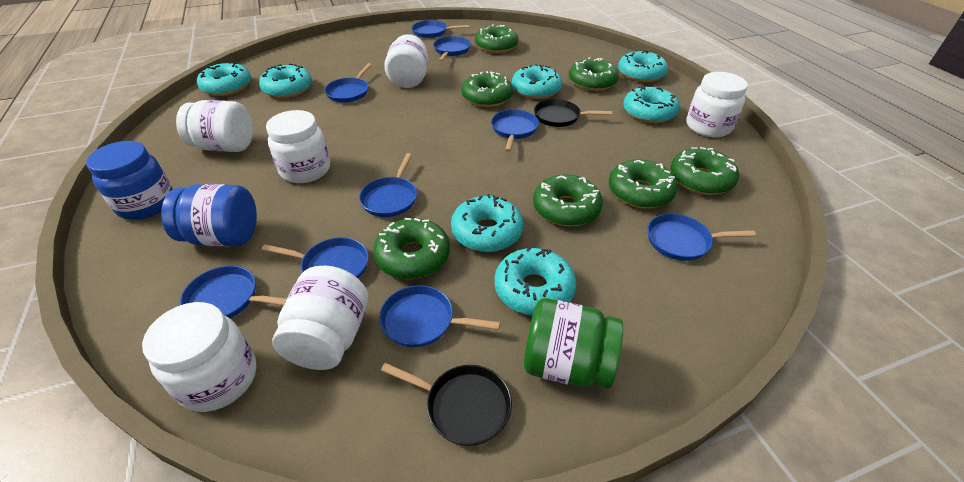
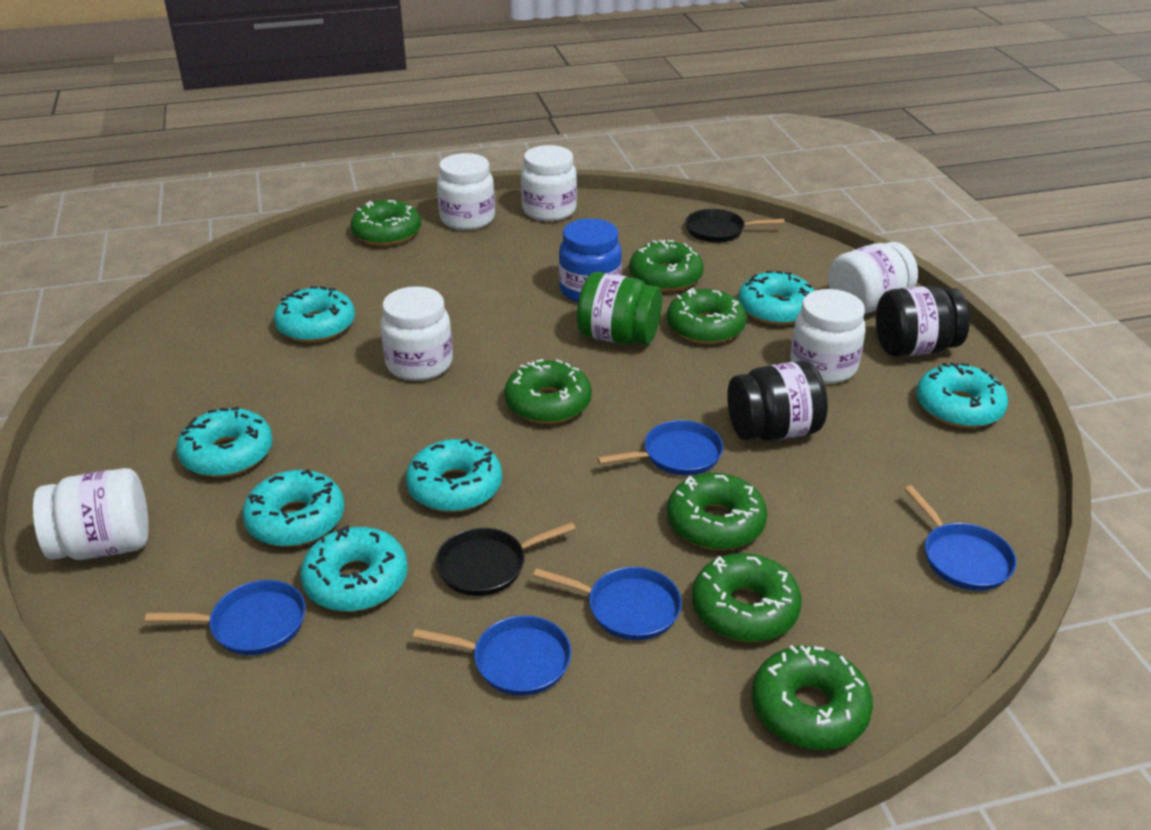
black jar: none = 0 -> [727,361,828,441] [876,286,970,357] = 2
blue jar: [86,141,173,220] [161,184,257,247] = 2 -> [559,218,622,302] = 1
blue pan: [180,266,286,318] [262,237,369,279] [324,63,372,103] [359,153,417,217] [379,285,500,348] [412,20,470,38] [433,36,471,62] [491,109,539,152] [647,214,756,261] = 9 -> [145,580,306,655] [413,615,571,696] [533,567,682,640] [597,420,723,476] [904,485,1017,591] = 5

